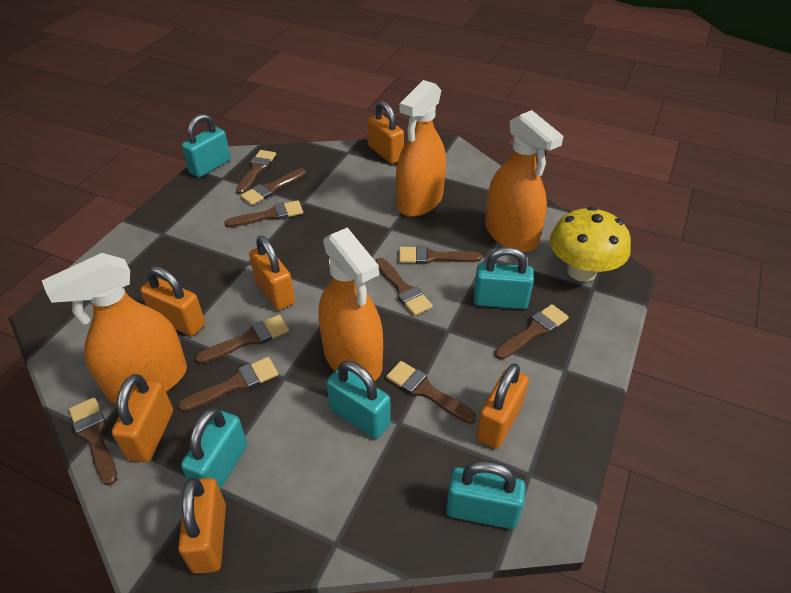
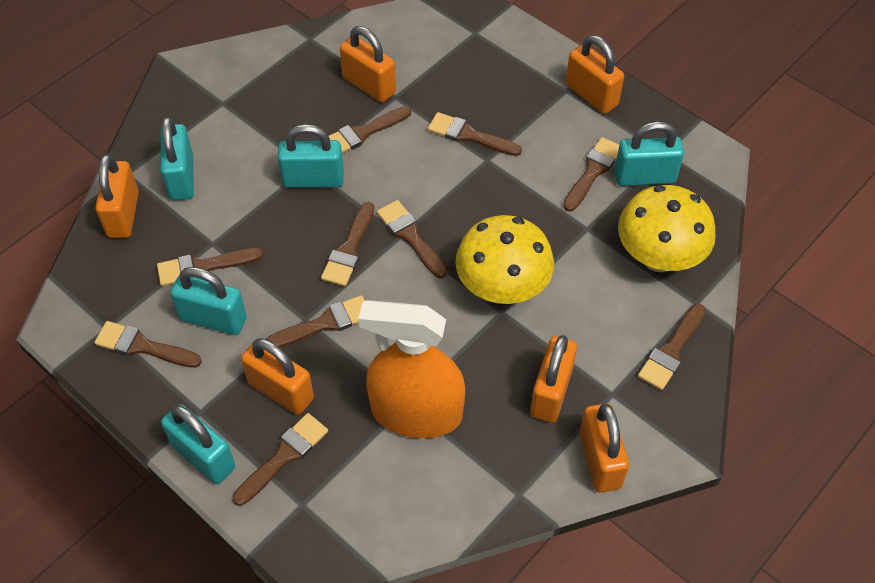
orange spray bottle: [42,253,187,404] [318,227,383,381] [396,80,446,217] [485,110,564,252] = 4 -> [358,300,465,438] = 1
yellow mushroom: [550,207,631,282] = 1 -> [455,215,554,304] [618,185,716,272] = 2

